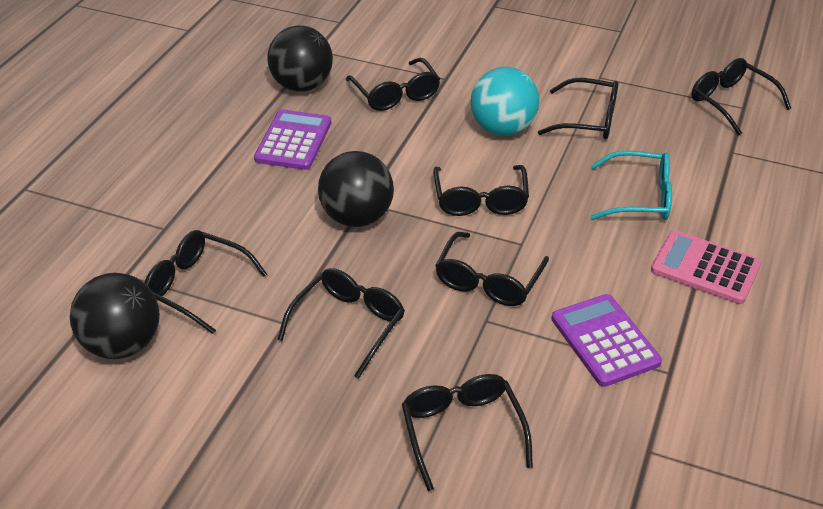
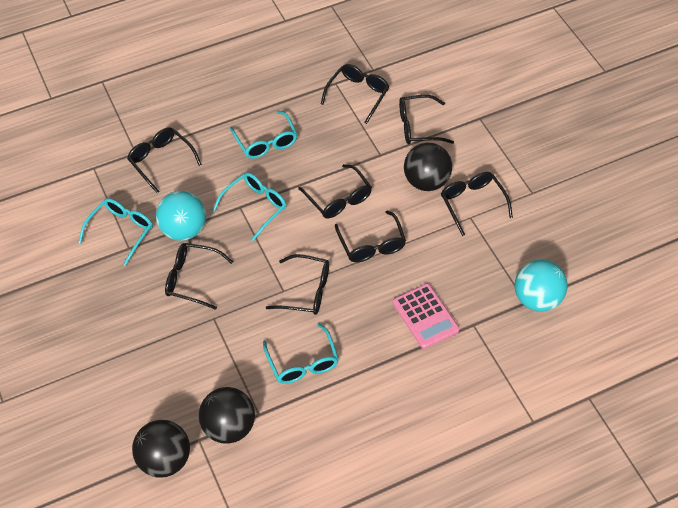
purple calculator: [254,109,331,170] [551,294,662,387] = 2 -> none = 0
turquoise ball: [471,67,539,136] = 1 -> [156,191,206,241] [515,260,567,312] = 2
turquoise glasses: [590,151,672,220] = 1 -> [78,198,153,266] [213,172,286,241] [230,111,297,159] [263,323,339,384] = 4

